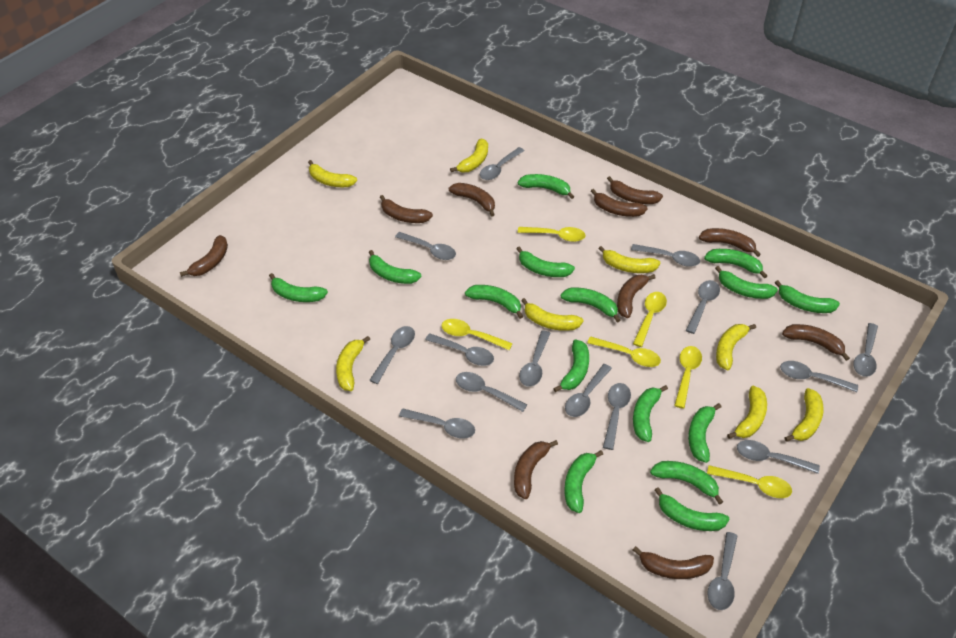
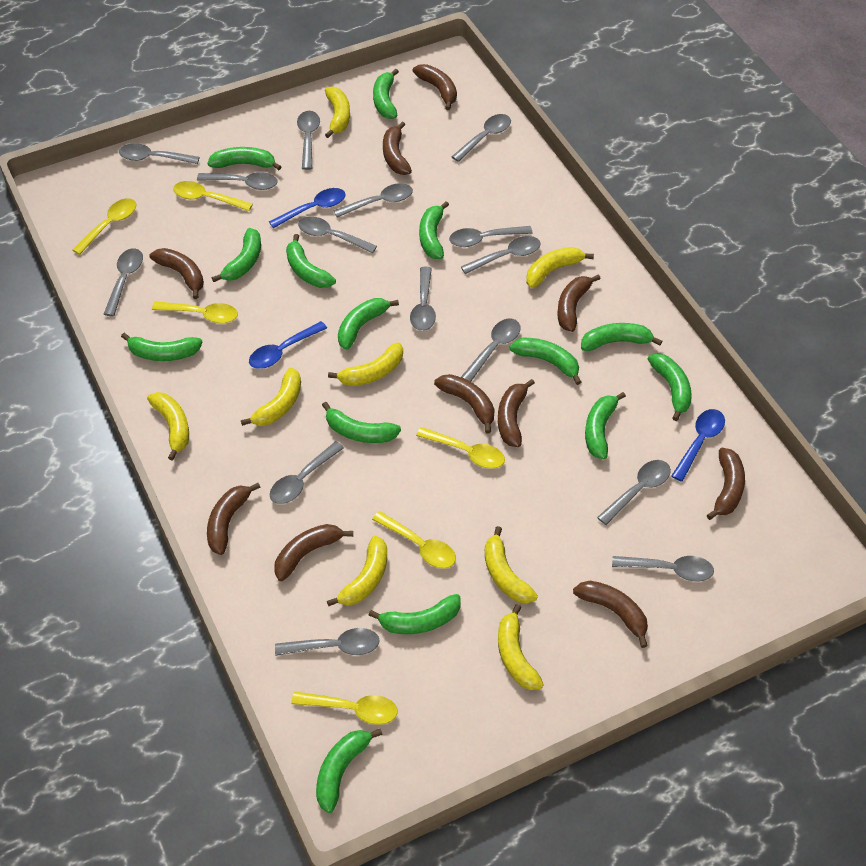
blue spoon: none = 0 -> [249,321,327,369] [269,188,346,228] [671,409,725,482] = 3
green banana: [269,273,328,302] [369,250,421,284] [465,285,523,319] [516,246,575,277] [518,174,575,199] [553,339,589,392] [560,287,620,323] [564,450,603,513] [633,385,668,442] [650,461,723,505] [655,487,730,531] [688,403,721,463] [704,249,767,278] [715,266,778,299] [775,280,840,313] = 15 -> [121,333,202,361] [207,147,282,170] [212,228,261,282] [286,234,336,288] [316,729,382,813] [322,402,401,443] [338,298,399,350] [368,594,461,634] [373,69,399,119] [419,201,449,259] [509,338,581,385] [581,323,662,351] [585,392,626,459] [648,353,692,421] = 14

